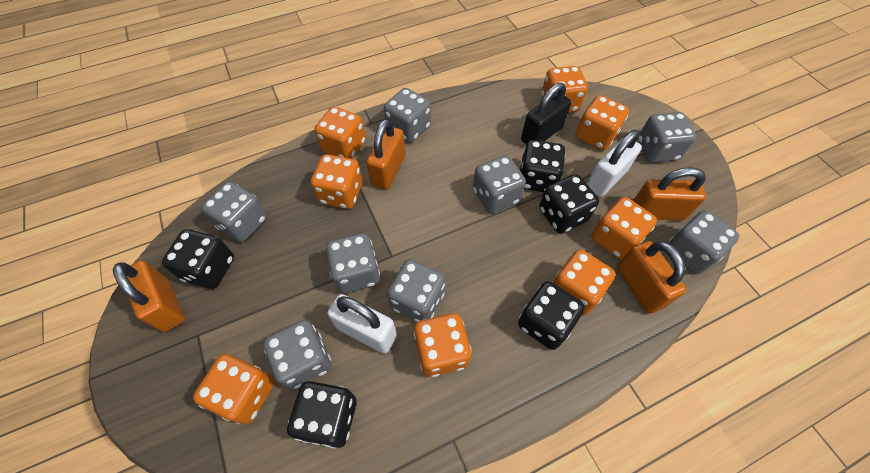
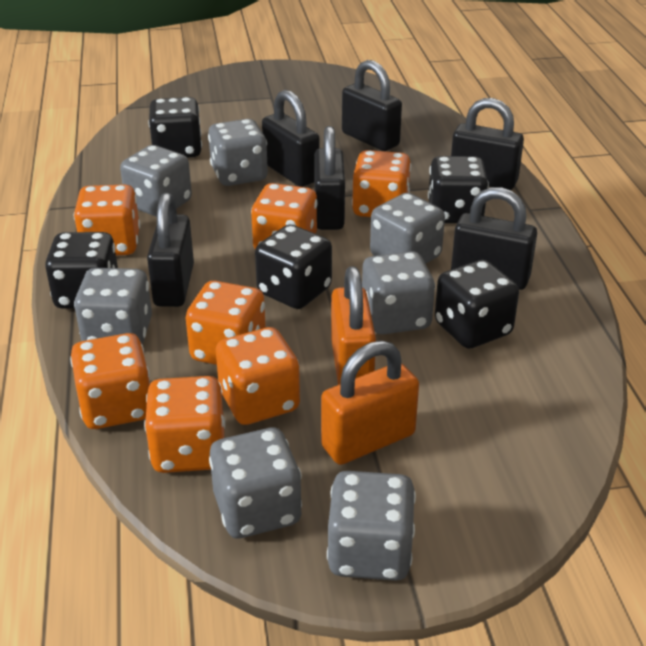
black padlock: [521,83,572,144] = 1 -> [147,193,194,307] [262,90,320,187] [314,126,345,230] [342,60,402,151] [451,98,524,190] [451,187,537,290] = 6
grey dice: [201,182,267,242] [263,320,332,390] [326,233,380,293] [384,88,431,143] [387,259,445,322] [473,156,526,213] [638,112,696,163] [668,210,739,274] = 8 -> [74,268,152,344] [120,145,192,217] [208,119,268,186] [209,428,302,539] [327,471,416,581] [362,251,435,334] [370,193,445,264] = 7
orange dice: [193,354,274,424] [311,154,363,209] [314,107,366,159] [413,313,472,377] [542,66,588,113] [552,249,615,316] [576,95,629,150] [591,197,657,260] = 8 -> [70,333,150,429] [74,184,140,255] [144,376,225,473] [186,281,266,365] [216,327,300,425] [251,183,318,250] [352,150,411,217] = 7
orange padlock: [113,260,185,332] [366,119,405,190] [617,241,686,314] [633,167,706,220] = 4 -> [321,341,419,465] [331,266,376,385] = 2
white padlock: [328,294,397,354] [587,130,642,197] = 2 -> none = 0

